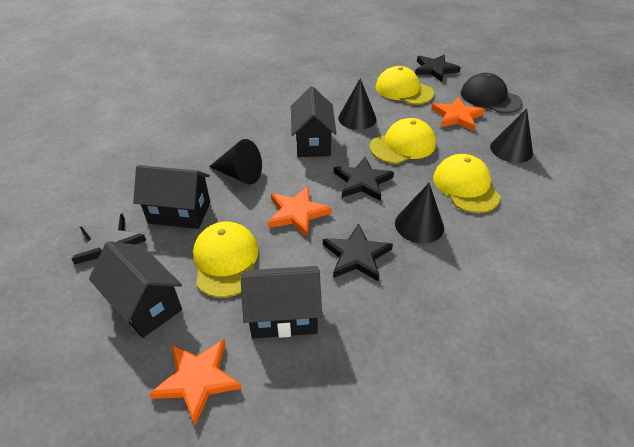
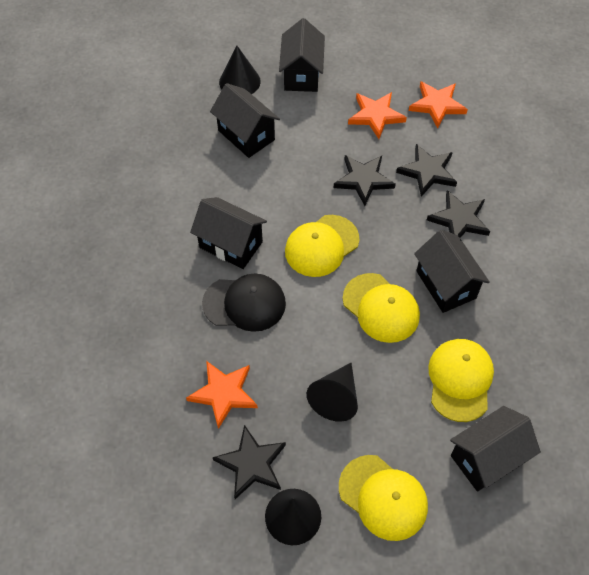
black cone: [209,139,262,184] [338,78,376,130] [395,183,444,244] [490,108,533,163] = 4 -> [219,46,261,94] [265,489,321,545] [307,363,358,422] = 3
black house: [89,241,182,338] [133,165,210,229] [240,266,322,338] [291,86,337,157] = 4 -> [190,197,267,269] [210,83,280,158] [279,18,325,92] [414,230,490,313] [450,406,541,492] = 5

